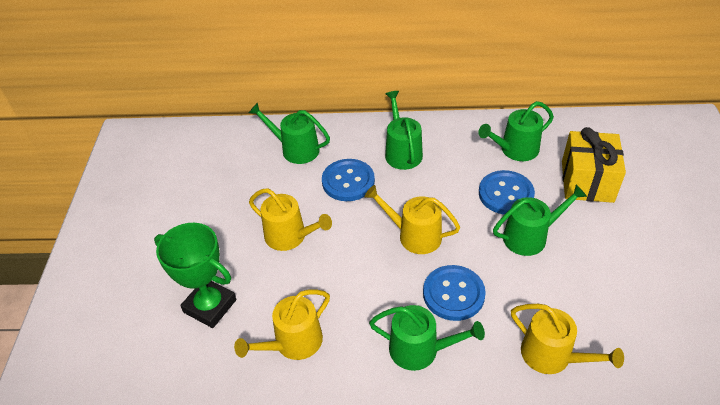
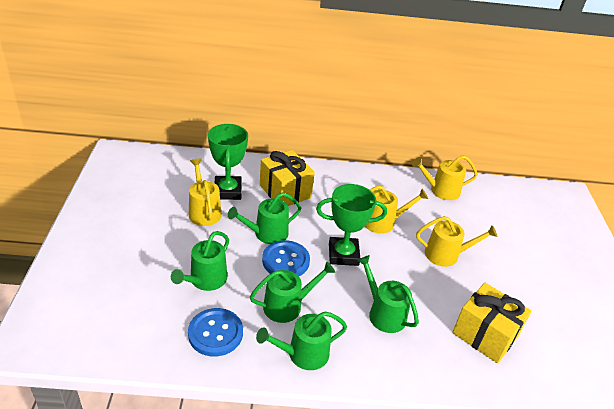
blue button: [322,159,375,201] [423,265,486,321] [479,170,535,215] = 3 -> [188,308,243,356] [262,240,310,276] = 2
green trophy: [154,223,236,328] = 1 -> [208,124,248,200] [316,184,387,266] = 2
yellow gift: [562,127,626,203] = 1 -> [260,150,315,206] [452,283,531,363] = 2

